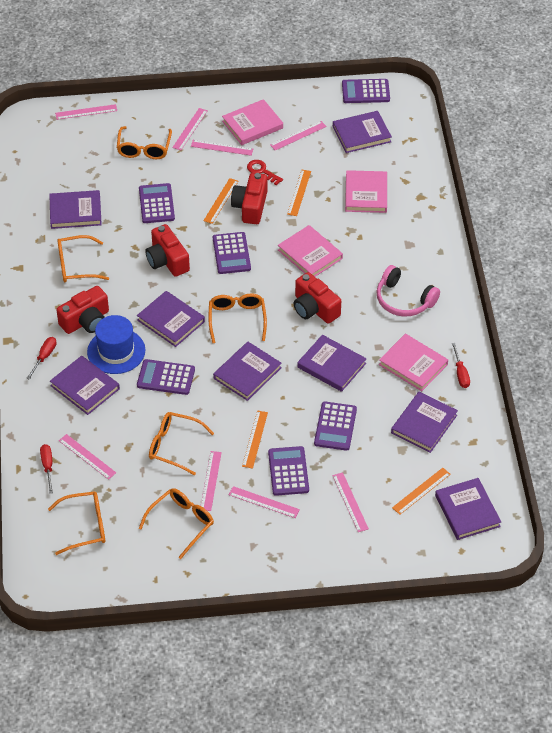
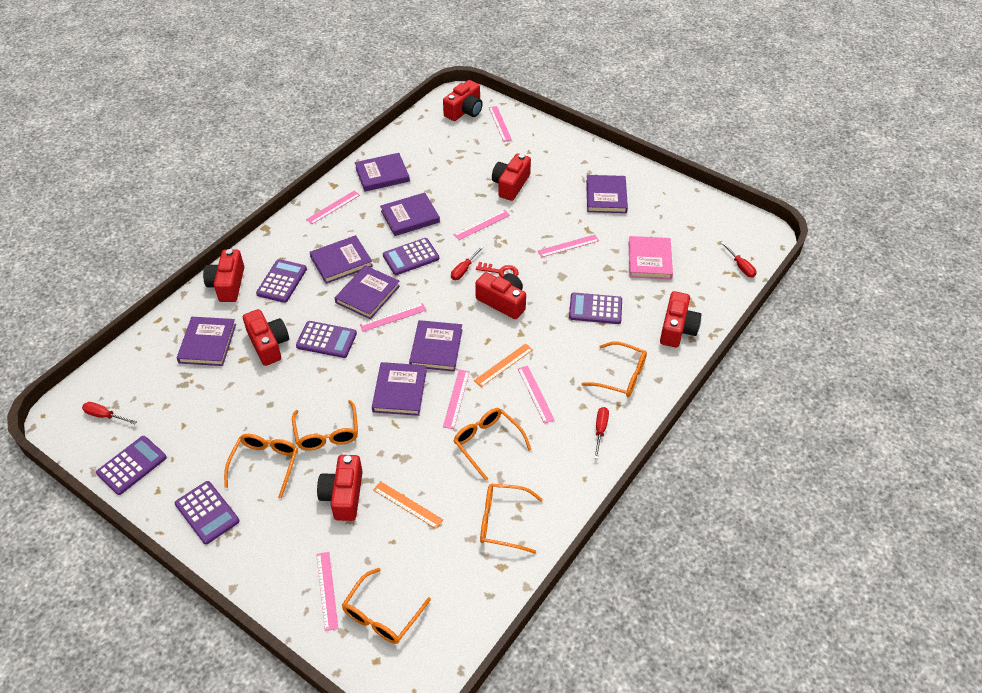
blue hat: [87,315,145,374] = 1 -> none = 0
orange ruler: [203,178,238,224] [242,411,268,469] [287,170,311,216] [392,468,451,515] = 4 -> [373,481,443,529] [474,343,533,387] = 2
pink book: [222,99,283,145] [278,225,343,277] [345,170,387,213] [379,334,448,391] = 4 -> [628,236,673,279] = 1
pink headphones: [376,265,440,317] = 1 -> none = 0
red camera: [56,286,109,334] [145,224,190,277] [231,173,267,224] [294,272,341,324] = 4 -> [203,249,244,302] [243,309,289,366] [317,455,363,521] [443,80,483,121] [475,272,526,319] [492,153,531,201] [660,291,702,348] = 7
red screwdriver: [26,337,56,380] [40,444,53,493] [452,343,470,388] = 3 -> [82,402,137,424] [451,246,484,280] [594,407,609,459] [720,242,756,277] = 4

